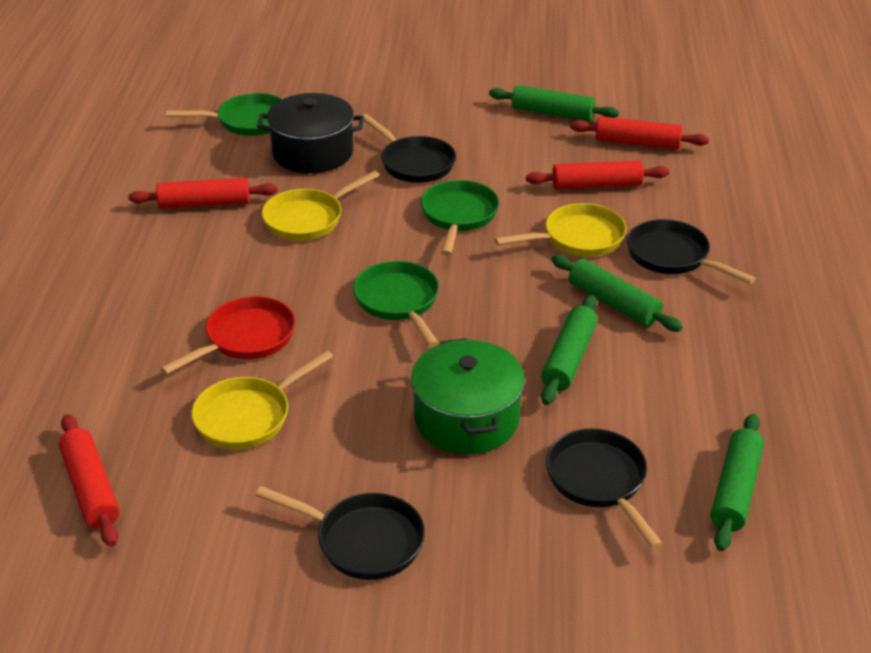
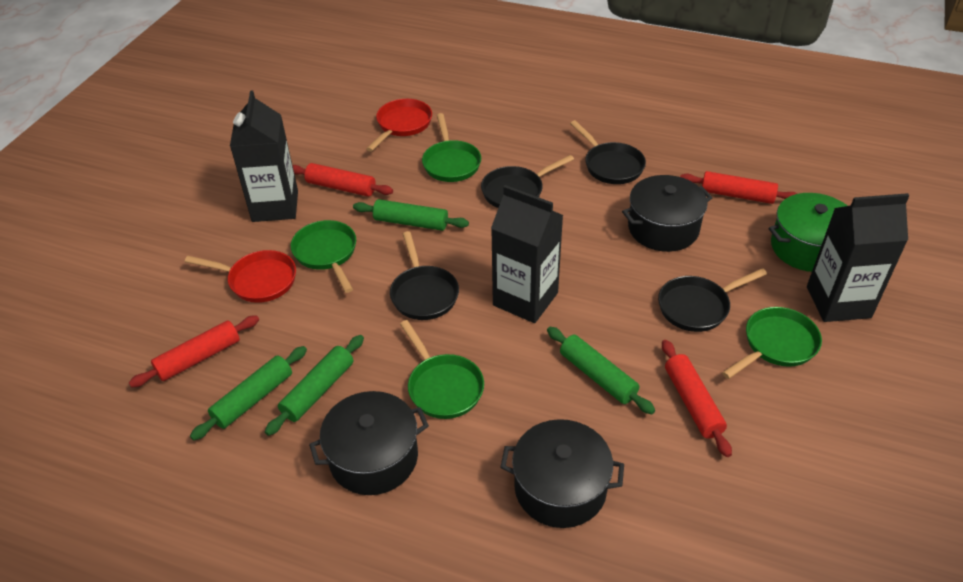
black carton: none = 0 -> [230,90,298,222] [491,185,563,323] [807,193,909,322] = 3
black pot: [257,93,364,173] = 1 -> [309,391,429,495] [500,419,624,528] [622,175,712,252] = 3
green pan: [166,93,282,136] [353,261,439,347] [420,180,499,256] = 3 -> [291,220,356,293] [400,320,484,419] [422,113,481,182] [722,307,822,379] = 4
red pan: [160,296,295,375] = 1 -> [185,250,296,303] [366,99,432,152] = 2
yellow pan: [191,350,333,449] [262,170,380,241] [494,203,627,257] = 3 -> none = 0

